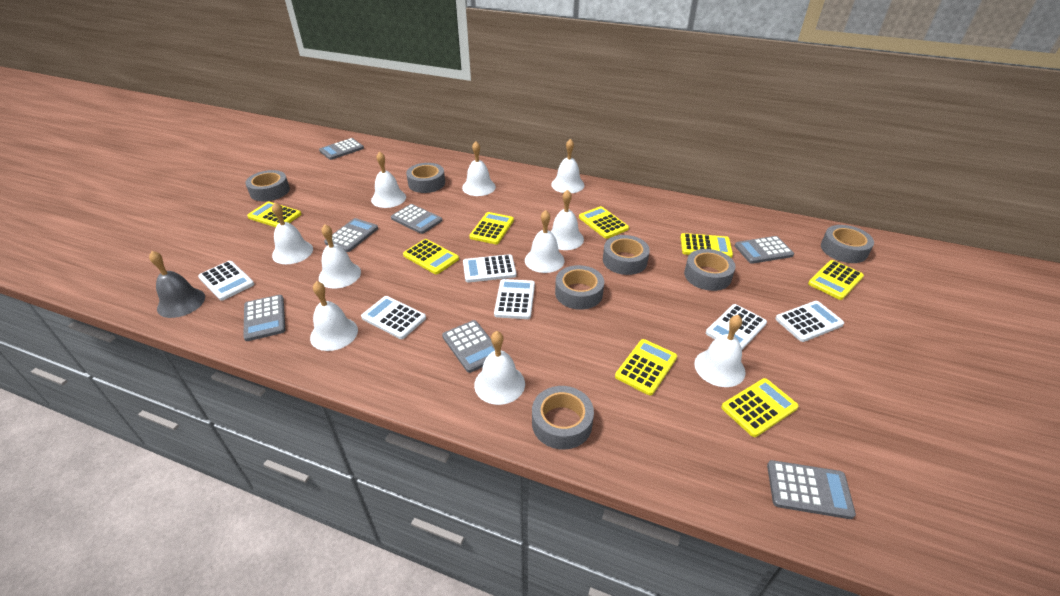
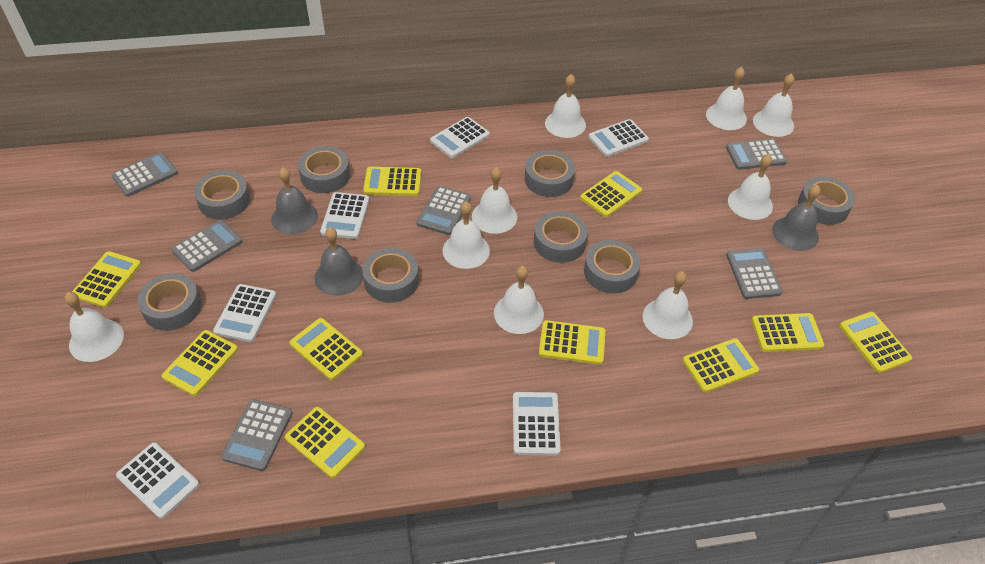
grey bell: [149,251,205,318] = 1 -> [271,167,318,235] [314,227,363,296] [772,185,821,251] = 3
grey calculator: [243,295,285,341] [319,138,364,160] [324,218,378,252] [391,204,442,234] [442,320,495,373] [735,236,794,264] [767,460,856,519] = 7 -> [112,152,178,197] [172,220,242,272] [221,399,292,471] [417,186,471,235] [726,139,787,170] [726,248,783,299] = 6
grey tape: [245,170,290,201] [406,163,445,193] [532,386,594,450] [555,265,604,310] [603,235,650,275] [684,249,736,291] [821,225,874,263] = 7 -> [137,273,202,331] [194,170,250,219] [298,146,350,193] [362,248,419,303] [525,150,575,197] [534,211,588,263] [584,240,641,294] [798,176,855,225] = 8
white bell: [272,203,313,264] [310,281,358,351] [319,224,361,288] [371,151,406,208] [462,141,496,196] [474,331,525,405] [525,210,564,273] [550,189,584,250] [551,139,585,193] [694,315,745,387] = 10 -> [65,292,124,362] [442,201,490,269] [472,167,517,234] [494,266,544,334] [545,74,586,138] [642,271,693,339] [706,67,747,130] [728,154,773,220] [753,73,794,137] = 9
yellow calculator: [247,202,301,227] [403,239,459,274] [469,212,514,244] [579,206,629,239] [615,339,677,395] [681,233,733,258] [721,378,799,437] [808,260,864,300] = 8 -> [72,251,141,308] [162,330,238,396] [285,407,365,478] [290,318,363,380] [363,167,421,196] [539,320,606,365] [580,171,642,217] [683,338,759,393] [751,313,824,352] [839,312,912,373] = 10

